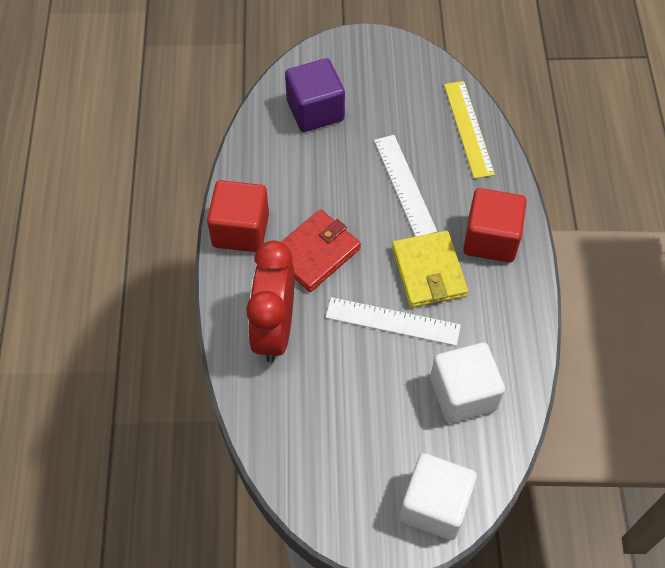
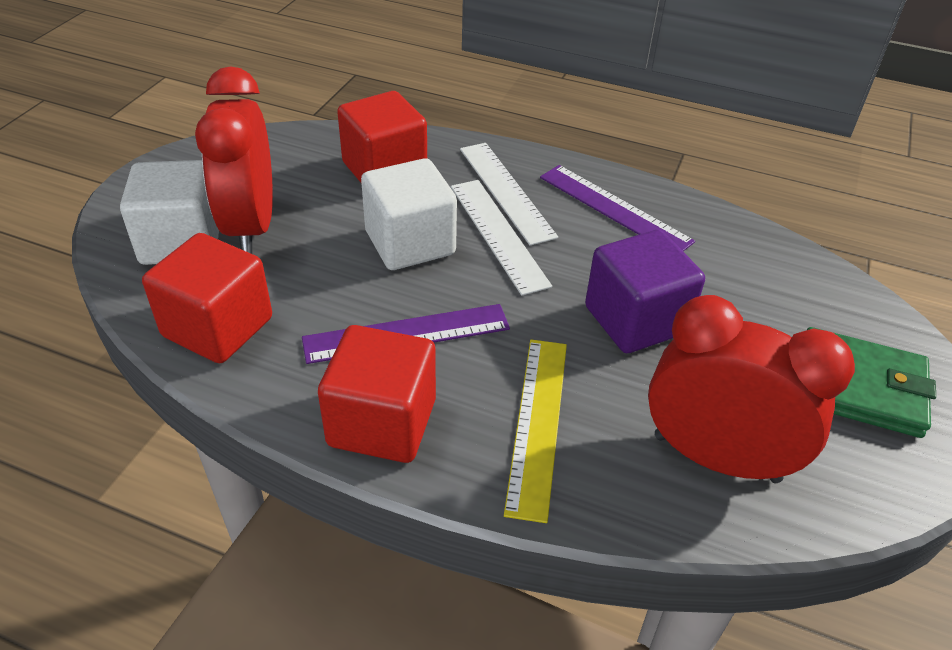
green wallet: none = 0 -> [807,327,936,438] = 1
purple ruler: none = 0 -> [302,304,510,364] [540,165,695,251] = 2
red clock: [246,240,294,362] = 1 -> [195,66,273,254] [648,295,855,483] = 2
red cube: [207,180,269,252] [463,188,527,263] = 2 -> [142,233,272,363] [318,325,436,463] [337,91,427,183] = 3
red wallet: [281,209,361,292] = 1 -> none = 0
yellow wallet: [392,231,468,308] = 1 -> none = 0

